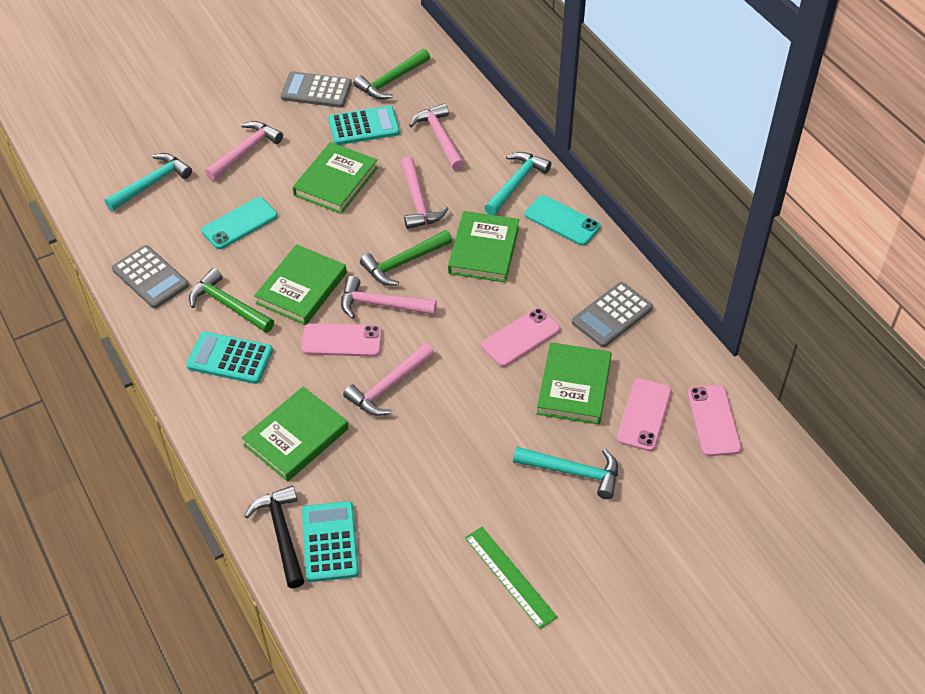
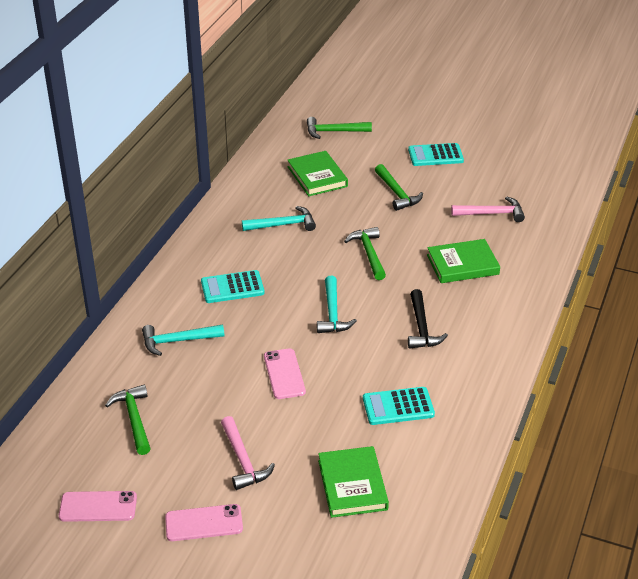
green book: [242,387,348,481] [254,244,347,325] [293,142,378,214] [448,211,519,282] [537,342,612,425] = 5 -> [288,151,348,196] [318,446,389,518] [427,239,500,283] = 3
green hammer: [189,268,274,333] [354,49,430,100] [360,230,452,286] = 3 -> [105,385,151,455] [307,117,372,139] [344,227,386,280] [375,164,423,211] = 4
green ruler: [465,527,557,629] = 1 -> none = 0
grey calculator: [112,245,189,308] [281,71,352,108] [572,282,653,347] = 3 -> none = 0
pink hammer: [205,121,283,181] [341,276,437,319] [343,343,434,416] [400,157,449,229] [409,103,465,171] = 5 -> [221,416,275,490] [451,196,525,222] = 2
pink phone: [301,323,382,357] [481,308,560,367] [617,378,671,451] [687,385,741,456] = 4 -> [59,491,137,522] [165,504,243,541] [264,348,306,399] = 3
turquoise phone: [201,197,278,249] [525,195,601,246] = 2 -> none = 0

